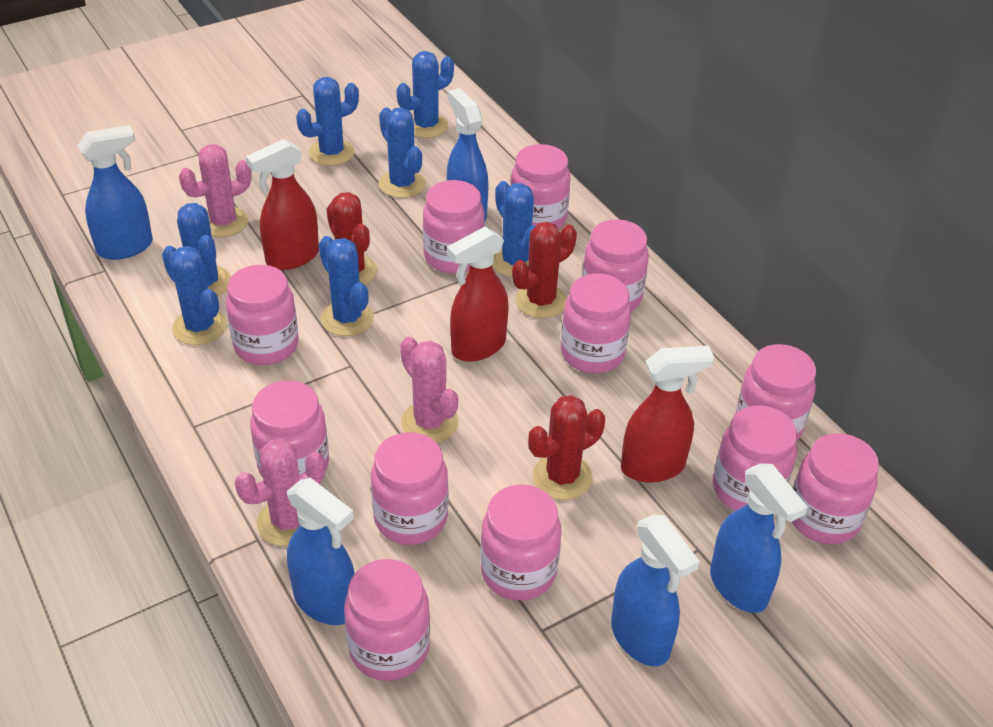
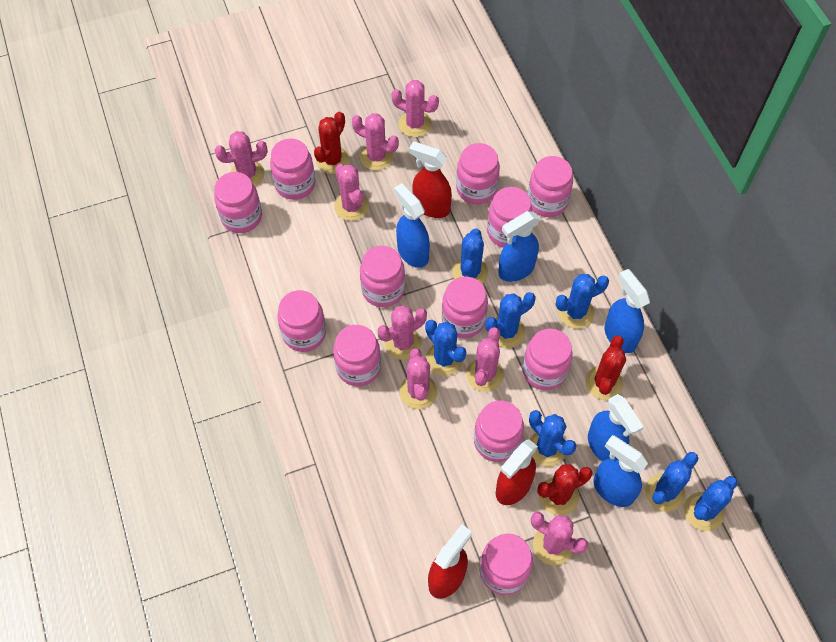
pink cactus: [179,144,252,238] [235,439,325,546] [400,337,459,443] = 3 -> [214,131,268,186] [334,164,369,221] [351,113,399,170] [378,305,427,360] [391,80,439,137] [399,348,437,409] [466,327,504,392] [531,512,588,565] = 8

